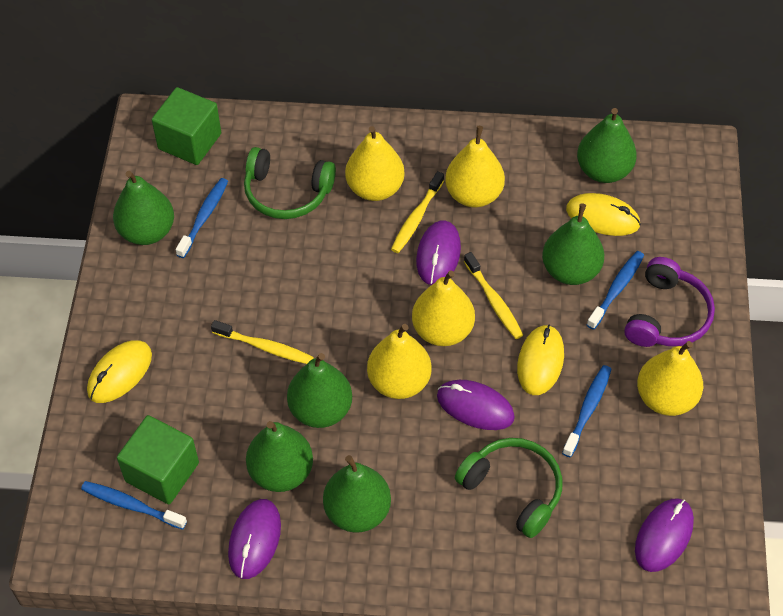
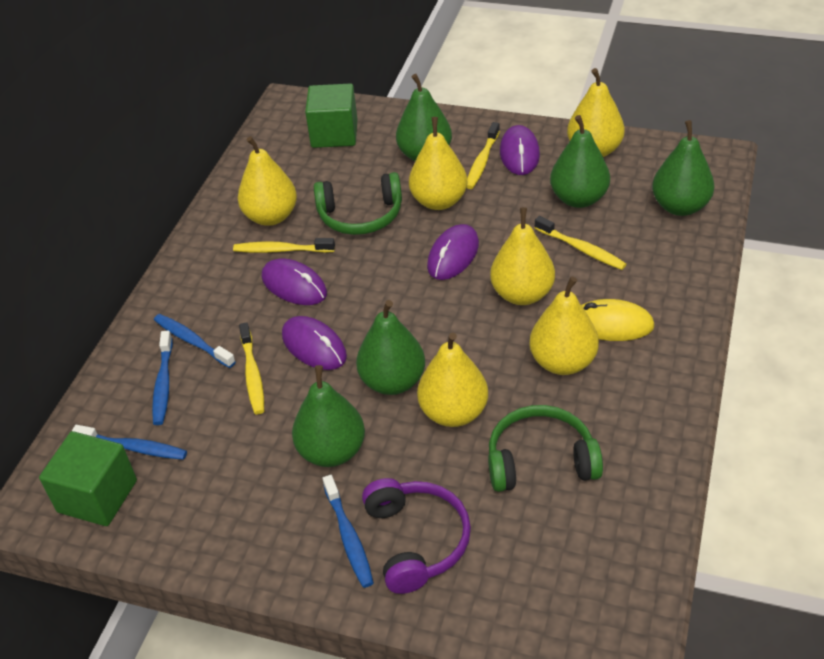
green pear: [113,171,174,245] [246,421,313,492] [287,353,352,428] [323,455,391,533] [542,203,604,285] [577,108,637,183] = 6 -> [292,365,365,467] [356,300,425,395] [396,74,452,161] [550,115,610,208] [652,120,714,216] = 5
yellow mouse: [87,340,152,403] [517,325,564,395] [566,193,641,236] = 3 -> [581,299,655,341] = 1
yellow pear: [345,126,405,201] [367,324,431,399] [412,270,475,346] [445,126,505,207] [637,341,703,416] = 5 -> [238,136,297,226] [409,117,467,210] [417,333,488,427] [490,207,555,305] [529,277,599,375] [567,68,625,157] = 6
yellow toothbrush: [211,320,314,364] [391,171,444,253] [464,252,523,339] = 3 -> [233,238,335,253] [239,322,264,414] [467,122,500,189] [535,216,627,270] = 4

